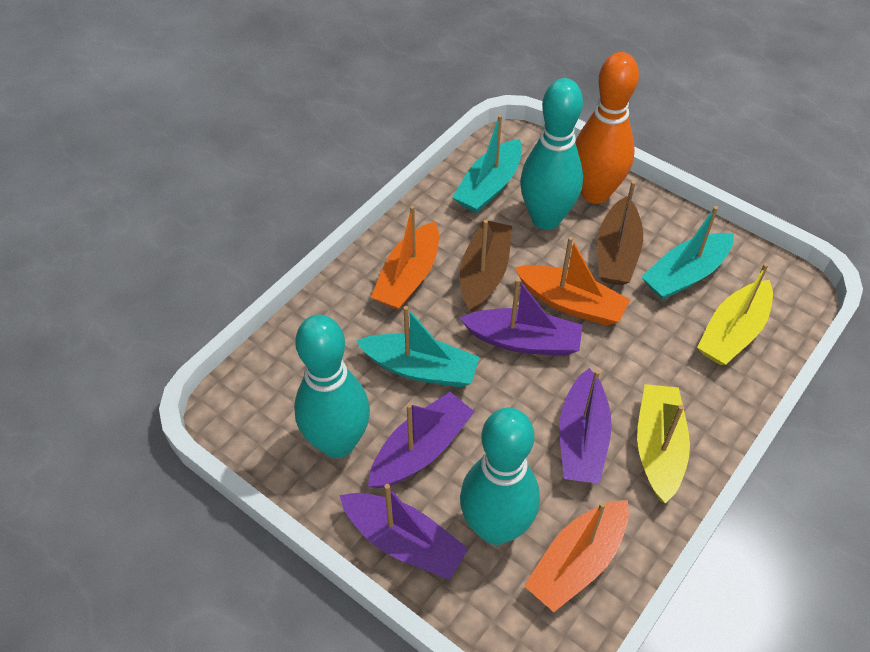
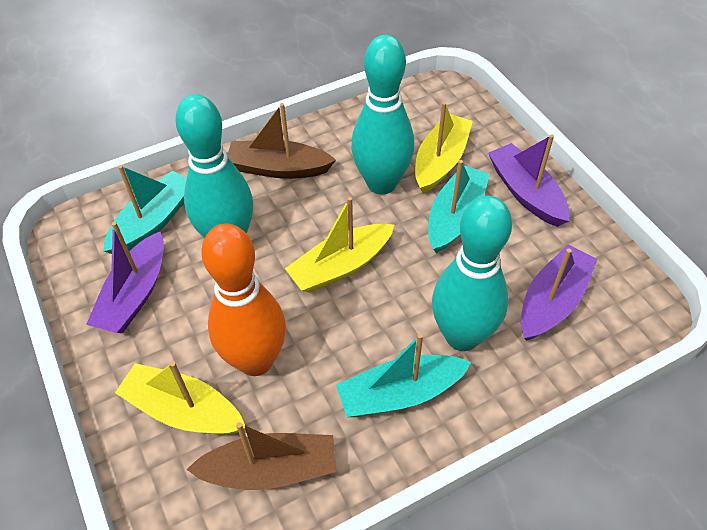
orange boat: [371,206,439,310] [515,236,630,326] [524,500,629,612] = 3 -> none = 0
purple boat: [339,484,468,580] [368,392,475,488] [460,278,583,356] [559,368,612,484] = 4 -> [86,222,164,333] [488,134,570,227] [521,245,597,341] = 3
yellow boat: [637,384,690,503] [697,263,773,365] = 2 -> [115,361,245,435] [285,197,394,293] [415,102,473,194] = 3

